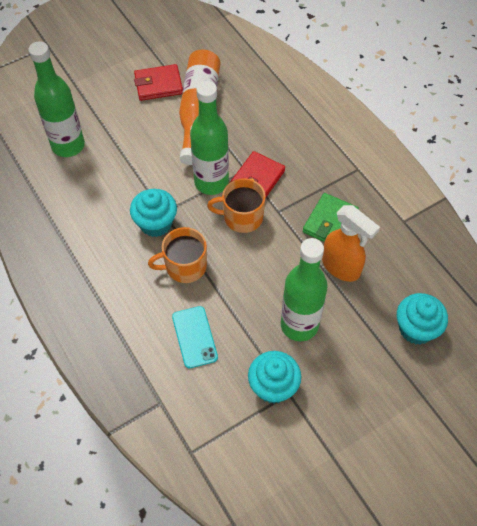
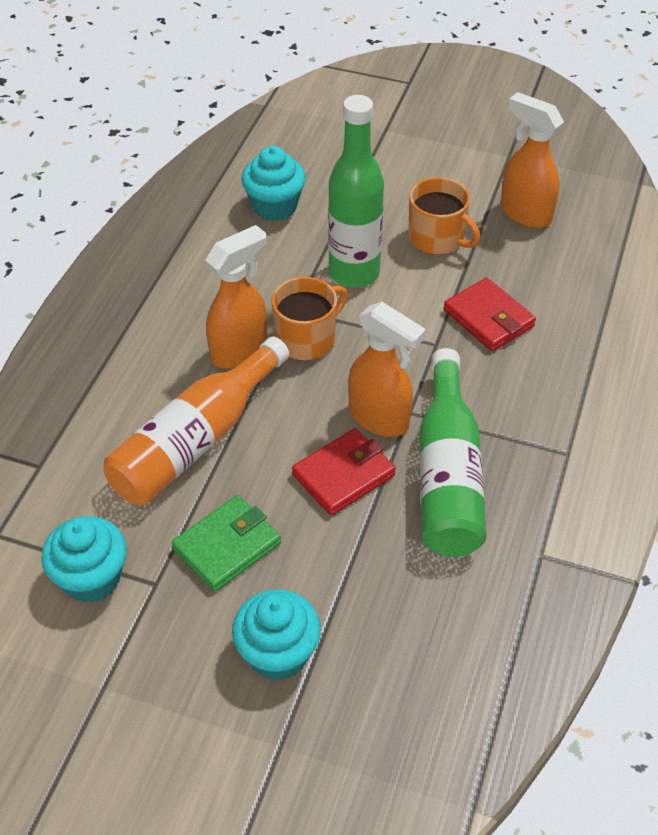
green bottle: [28,41,85,157] [190,81,229,195] [281,238,328,341] = 3 -> [328,95,384,288] [419,348,487,557] = 2
orange spray bottle: [322,205,380,282] = 1 -> [205,225,267,369] [348,302,426,437] [500,92,564,228] = 3
turquoise phone: [172,306,218,368] = 1 -> none = 0

